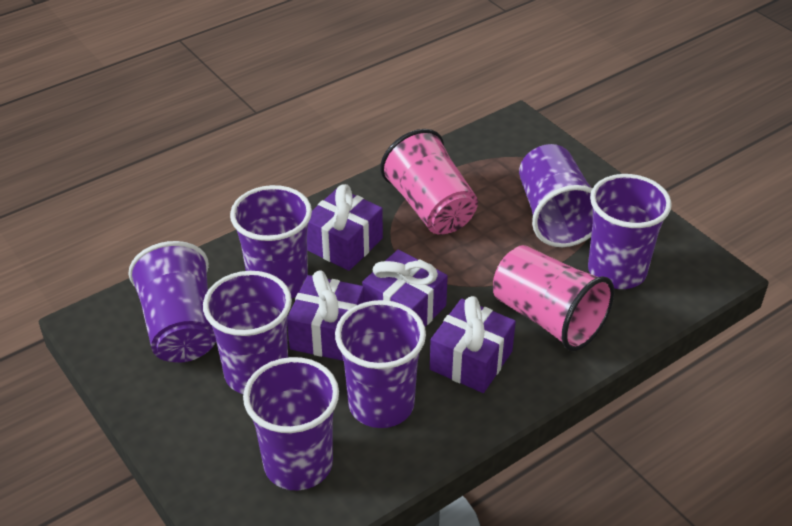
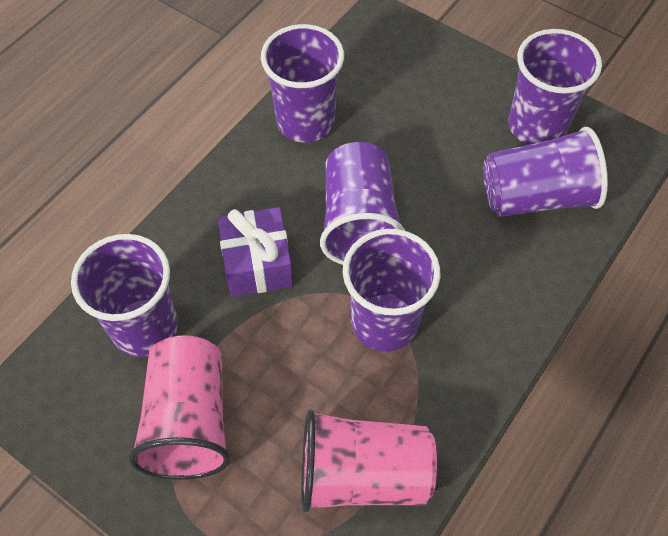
purple cup: [129,241,216,363] [203,271,292,394] [230,185,312,299] [243,357,339,490] [335,300,426,428] [519,144,593,247] [588,174,672,289] = 7 -> [71,234,178,357] [261,24,344,143] [320,142,405,265] [343,229,440,352] [483,127,608,217] [508,29,602,145] = 6
purple gift: [287,270,365,361] [307,184,383,271] [362,249,448,326] [430,296,516,393] = 4 -> [217,207,293,297] = 1

